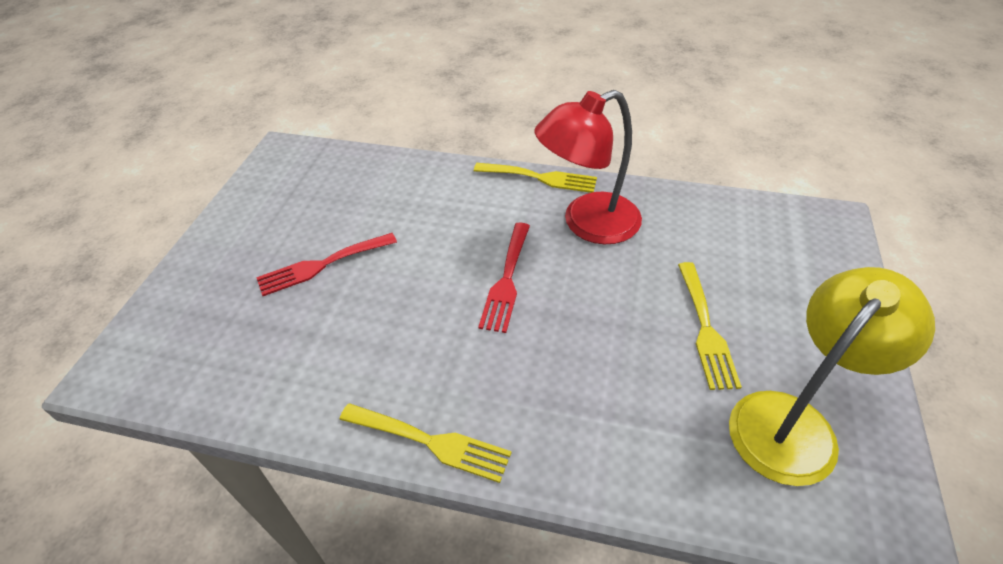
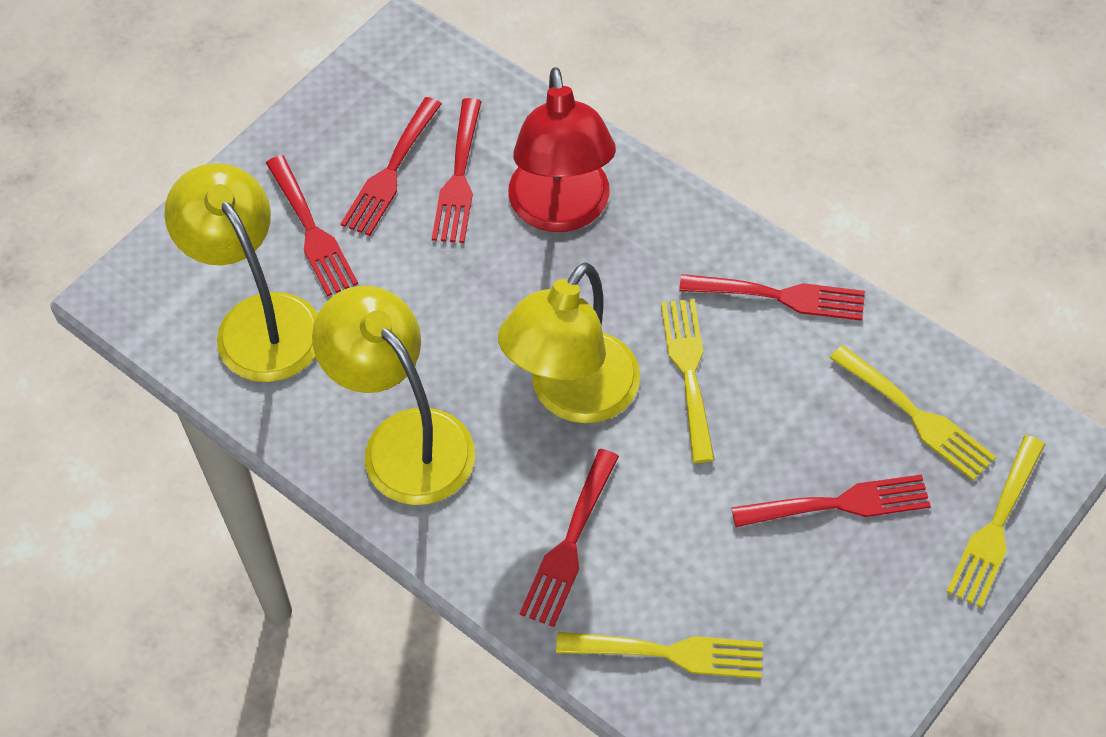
red fork: [256,233,397,296] [478,223,530,333] = 2 -> [266,155,358,296] [341,97,442,236] [432,98,482,243] [519,449,619,627] [679,274,865,321] [731,474,931,527] = 6
yellow fork: [339,403,512,483] [474,163,597,193] [678,262,742,390] = 3 -> [556,632,763,679] [661,299,715,463] [830,345,996,481] [946,435,1045,607] = 4
yellow lamp: [729,267,935,486] = 1 -> [164,163,318,382] [312,286,475,505] [498,262,640,424] = 3

